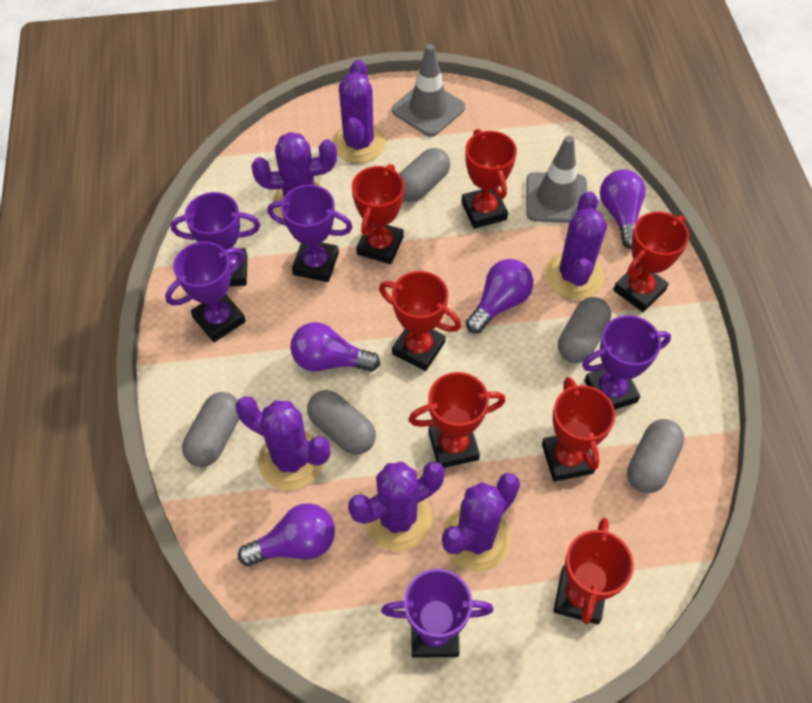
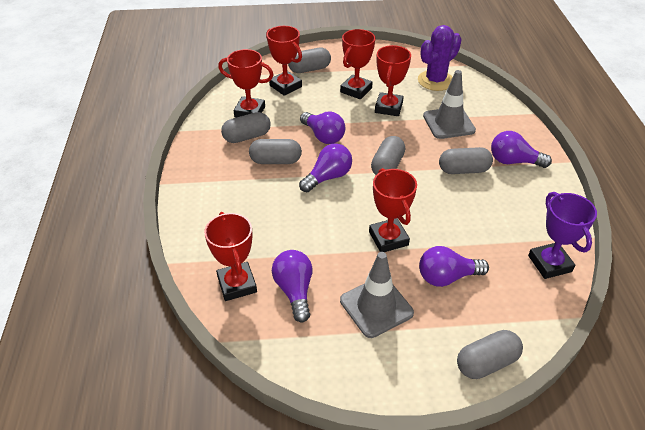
grey capsule: [182,392,239,467] [307,390,376,455] [399,148,450,202] [558,297,611,363] [627,419,685,494] = 5 -> [221,112,271,143] [249,139,302,164] [288,48,331,73] [371,136,405,175] [439,147,493,174] [457,330,523,379] = 6
purple cactus: [235,396,330,490] [251,132,337,219] [332,60,386,163] [348,461,445,551] [442,473,520,572] [545,191,607,299] = 6 -> [418,25,462,91] = 1
purple light bulb: [238,503,335,566] [290,322,380,372] [466,259,533,333] [600,169,646,249] = 4 -> [272,250,312,322] [299,144,352,192] [300,112,345,144] [419,246,489,287] [491,131,552,168] = 5
purple trophy: [165,241,246,342] [171,192,260,286] [267,185,353,282] [381,569,494,658] [582,315,671,409] = 5 -> [528,192,597,279] = 1
red trophy: [352,164,404,264] [379,271,461,371] [408,372,506,468] [462,129,517,229] [542,377,615,482] [554,518,634,624] [613,212,689,312] = 7 -> [204,212,257,301] [218,49,273,117] [266,26,302,96] [340,29,375,99] [369,168,417,252] [375,45,411,116] = 6

